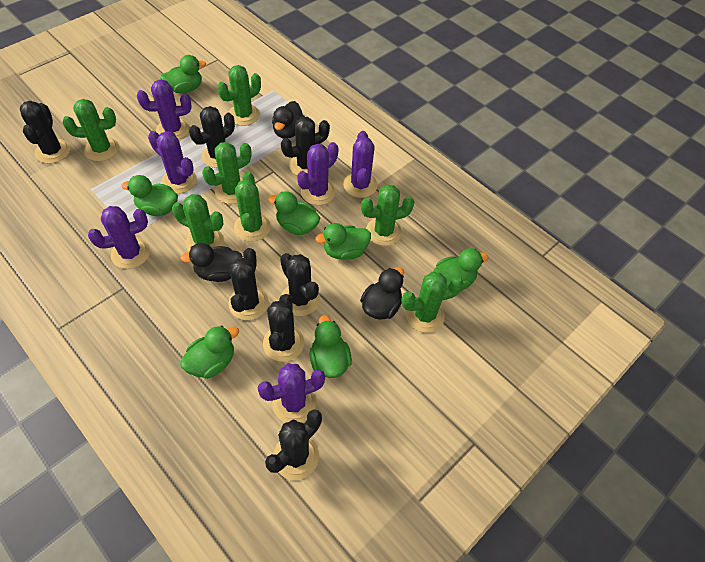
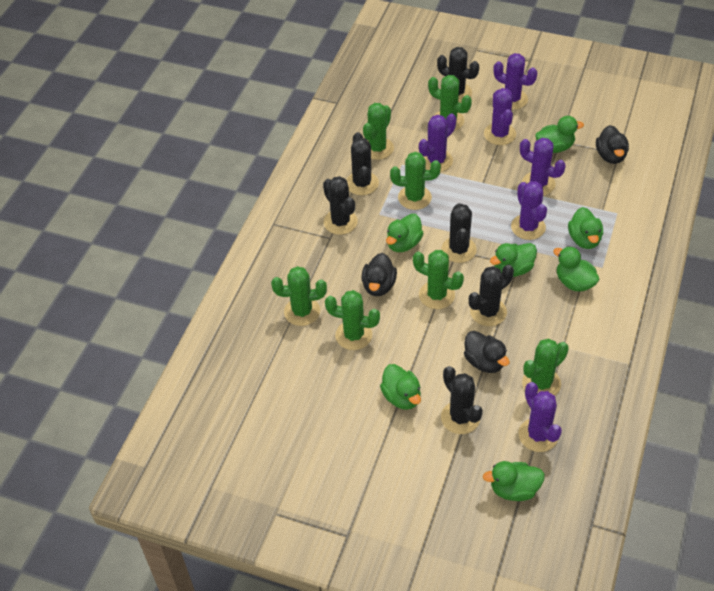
black cactus: [20,101,70,164] [189,106,235,168] [228,248,269,320] [263,294,304,362] [265,409,322,480] [280,253,320,316] [281,117,330,175] = 7 -> [323,176,358,235] [346,132,379,195] [437,47,479,103] [441,203,477,263] [441,366,483,434] [469,264,514,326] = 6

